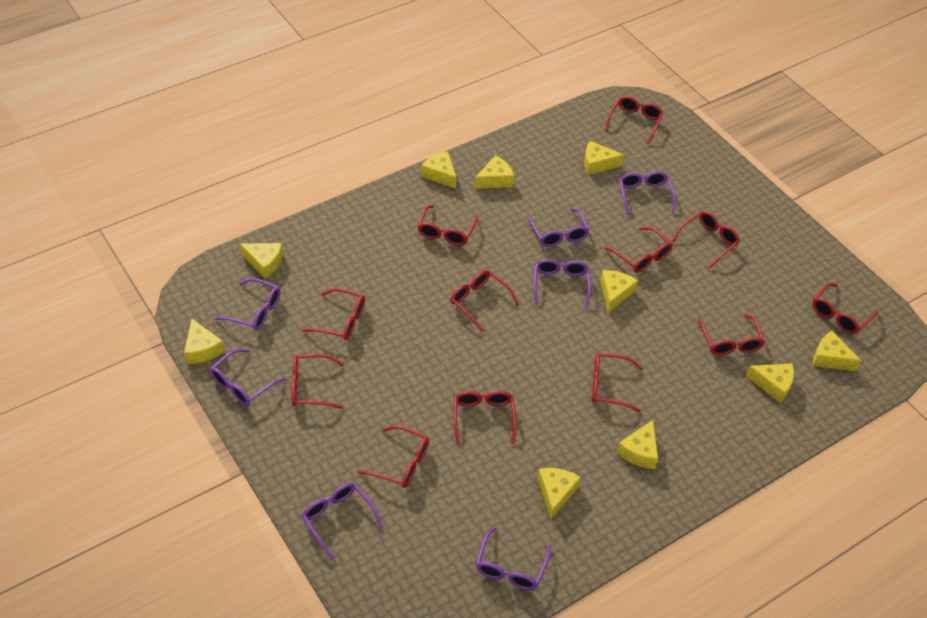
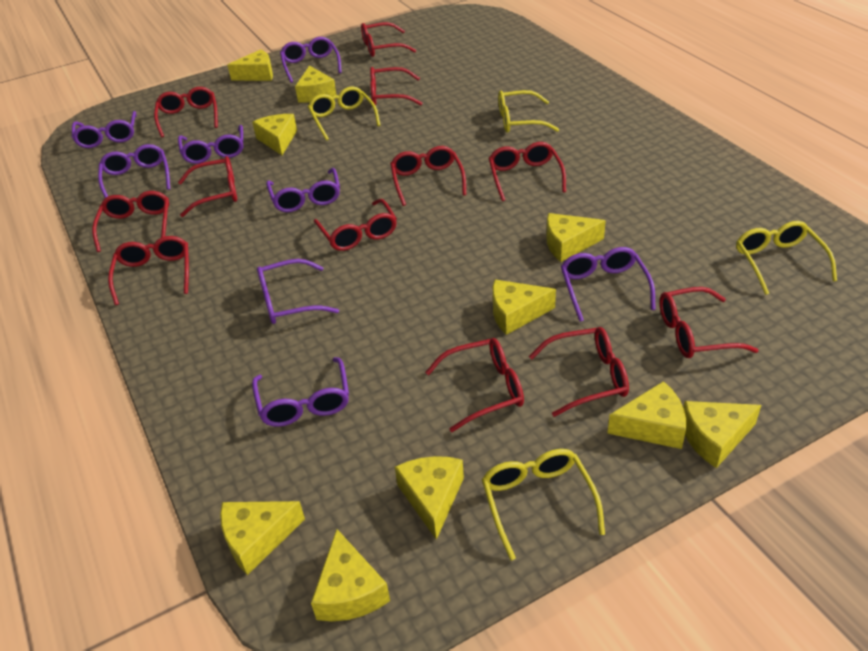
purple glasses: [210,349,285,405] [215,278,280,330] [302,483,383,560] [476,527,551,590] [527,208,589,247] [533,259,591,309] [619,171,676,217] = 7 -> [72,111,137,148] [98,144,170,198] [178,125,243,164] [252,357,349,427] [257,259,339,324] [266,168,340,212] [280,37,342,83] [561,247,656,322] = 8
yellow glasses: none = 0 -> [308,86,381,141] [482,449,605,561] [498,90,559,133] [736,221,837,295] = 4

